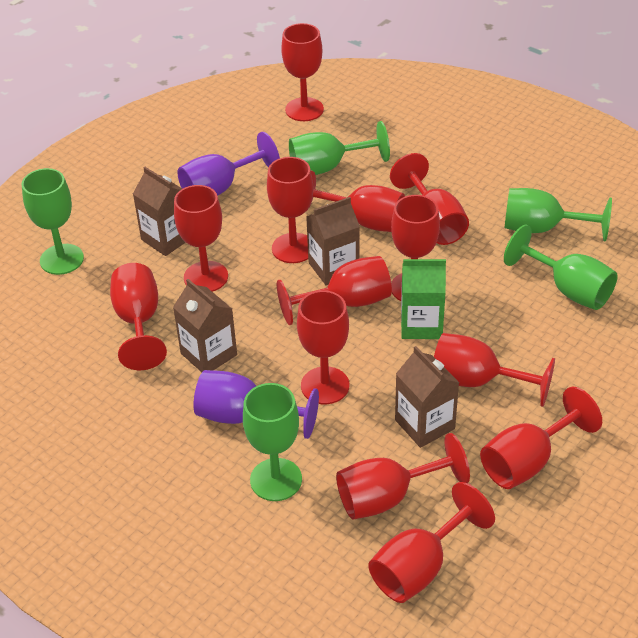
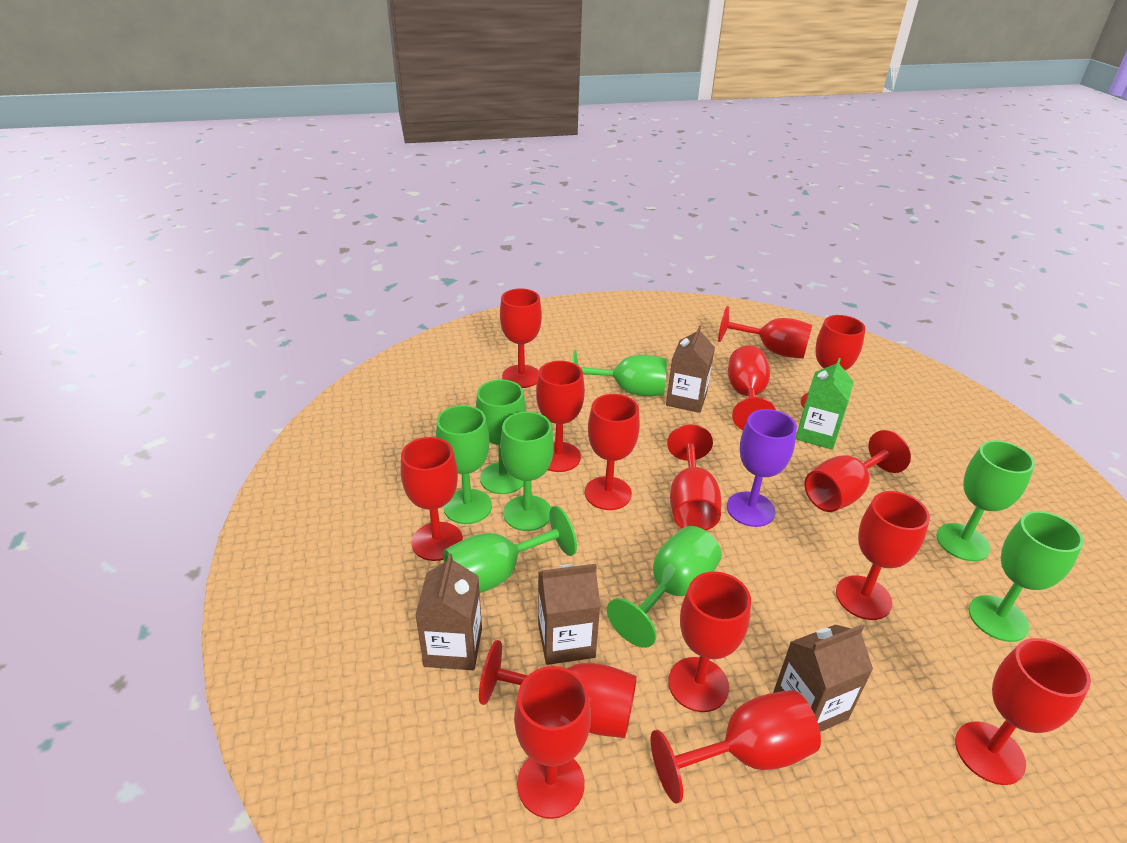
green goblet: [22,168,84,275] [243,383,302,501] [289,121,390,175] [504,188,612,241] [504,224,618,310] = 5 -> [436,405,492,524] [443,506,577,593] [476,380,526,494] [500,412,554,531] [572,350,667,396] [607,526,722,648] [936,440,1035,561] [969,511,1083,642] = 8
purple goblet: [177,132,280,196] [193,370,319,439] = 2 -> [727,409,797,527] = 1
red goblet: [110,263,167,370] [174,185,228,292] [267,157,313,263] [277,256,392,325] [281,23,324,121] [297,290,349,404] [308,171,405,232] [336,433,470,520] [368,482,495,603] [390,153,469,245] [391,195,440,301] [434,333,555,407] [480,387,602,489] = 13 -> [401,437,463,561] [479,640,637,738] [500,288,542,388] [514,666,591,819] [536,361,585,472] [585,394,640,510] [651,690,821,803] [667,424,721,531] [668,572,751,712] [718,306,812,359] [728,346,776,430] [801,315,866,408] [804,430,911,512] [836,491,930,620] [955,638,1091,785] = 15

